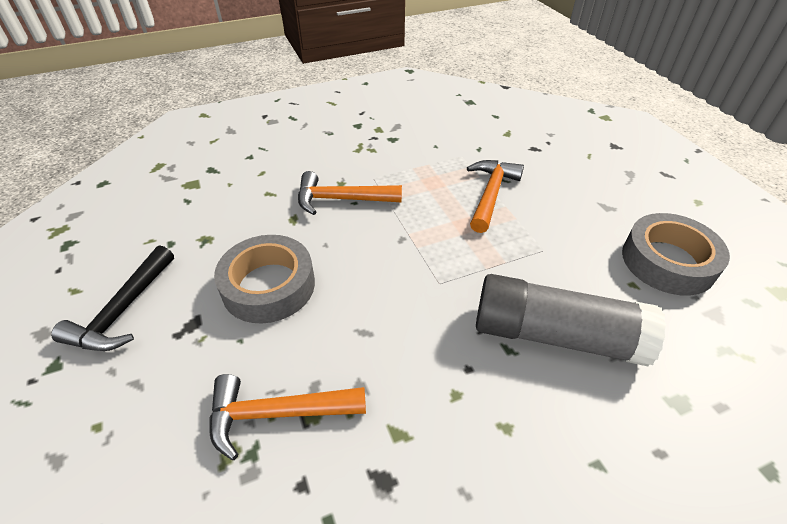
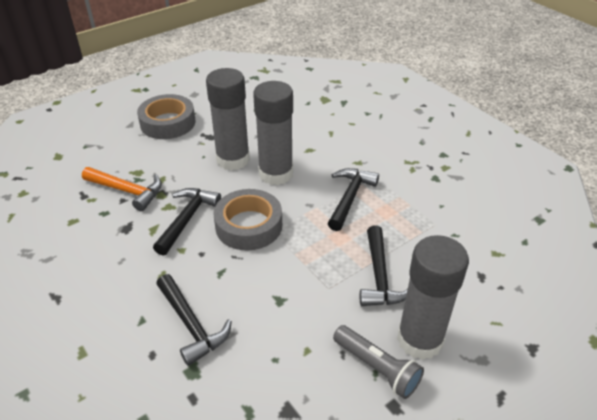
black hammer: [51,245,174,351] = 1 -> [153,188,221,256] [156,274,232,366] [328,168,379,231] [360,226,408,306] = 4
grey flashlight: none = 0 -> [333,325,424,399] = 1
grey glue stick: [476,274,666,366] = 1 -> [206,68,250,171] [253,81,293,185] [397,235,469,360] = 3
orange hammer: [209,374,366,460] [298,171,402,215] [467,160,524,233] = 3 -> [82,167,162,211] = 1

